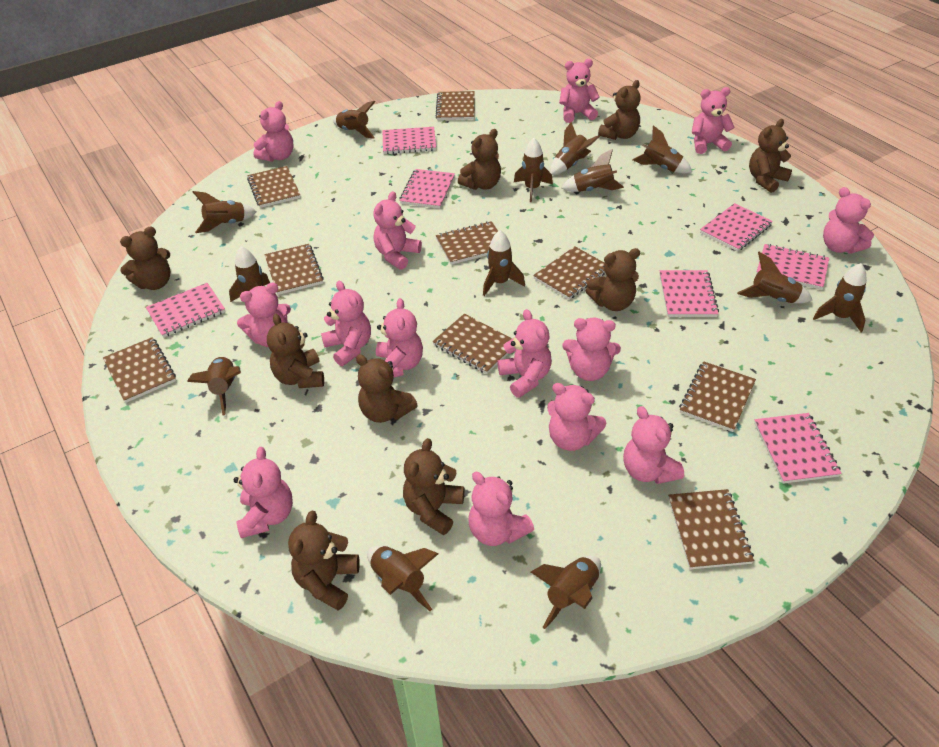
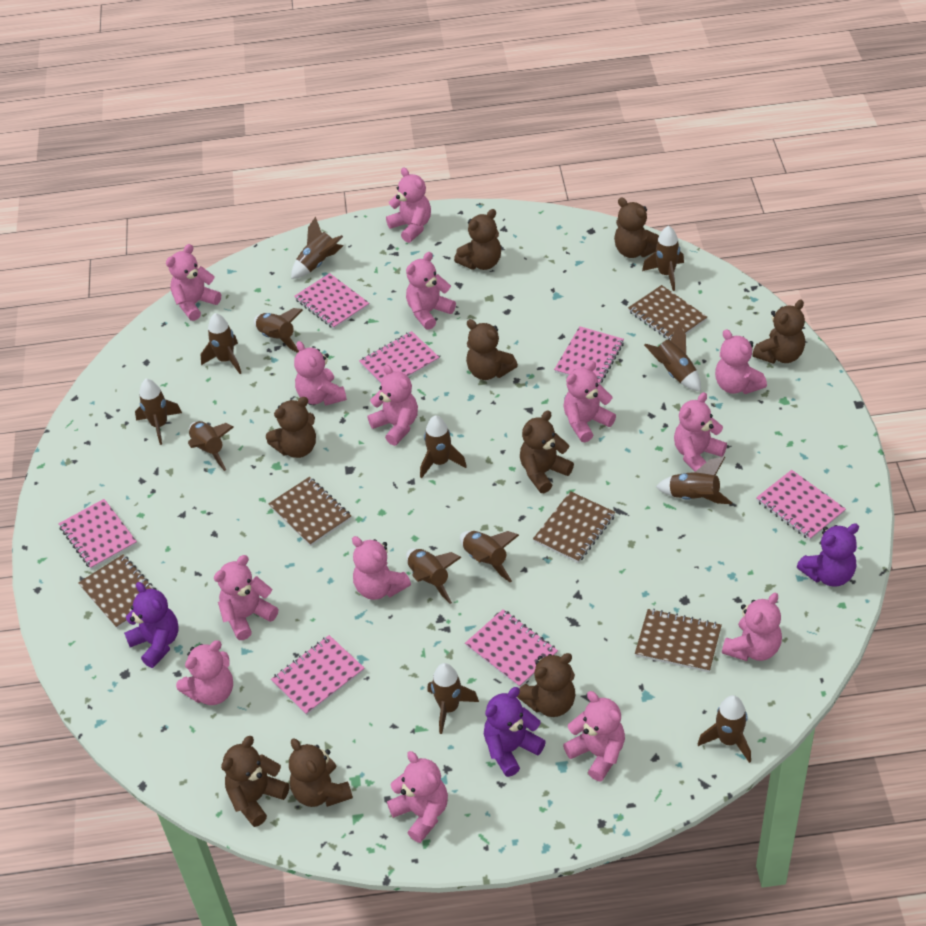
brown notebook: [103,337,176,403] [247,166,301,208] [265,244,324,295] [433,314,512,374] [435,91,475,120] [436,221,498,265] [533,246,605,300] [668,489,754,569] [679,361,756,432] = 9 -> [78,555,156,629] [268,477,351,546] [533,491,615,563] [628,285,707,341] [635,609,722,672] = 5
purple teddy bear: none = 0 -> [124,582,179,668] [484,687,546,777] [797,523,859,587] = 3

